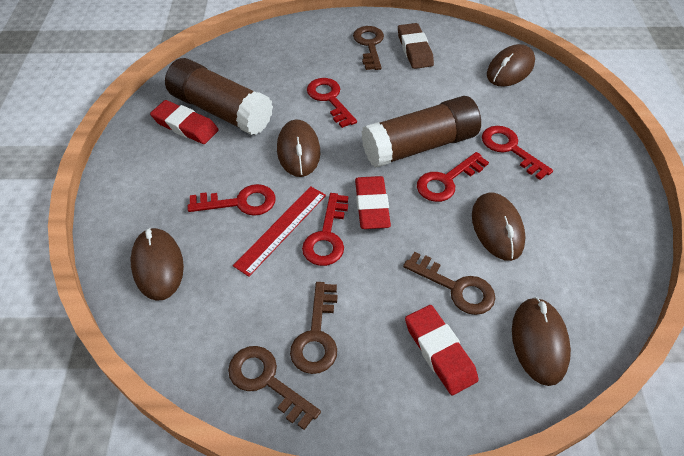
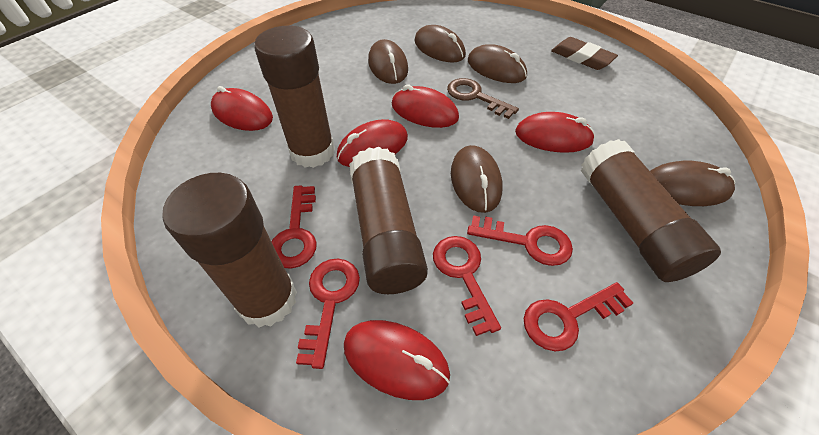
brown glue stick: [165,58,273,135] [361,96,481,168] = 2 -> [162,173,297,328] [254,26,335,168] [349,147,428,294] [581,139,721,282] = 4
brown key: [228,346,321,430] [290,282,338,374] [353,26,384,70] [403,252,495,315] = 4 -> [447,78,519,119] = 1
red eraser: [150,100,219,144] [355,176,391,229] [405,305,478,395] = 3 -> none = 0
red mouse: none = 0 -> [211,86,273,131] [337,119,408,167] [344,320,450,400] [392,84,459,128] [515,112,595,153] = 5
red ruler: [233,186,326,277] = 1 -> none = 0

